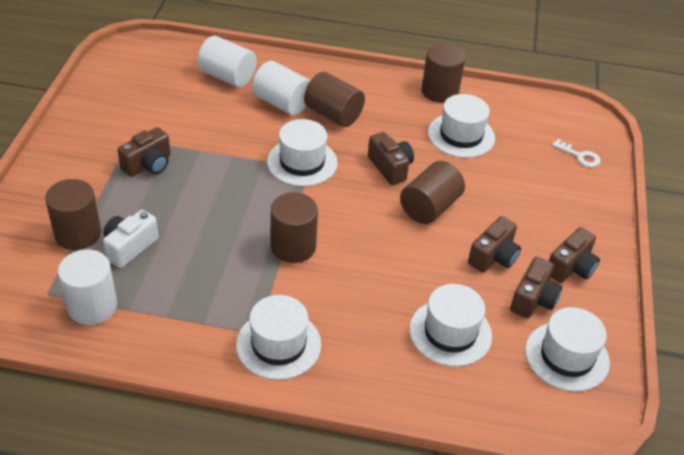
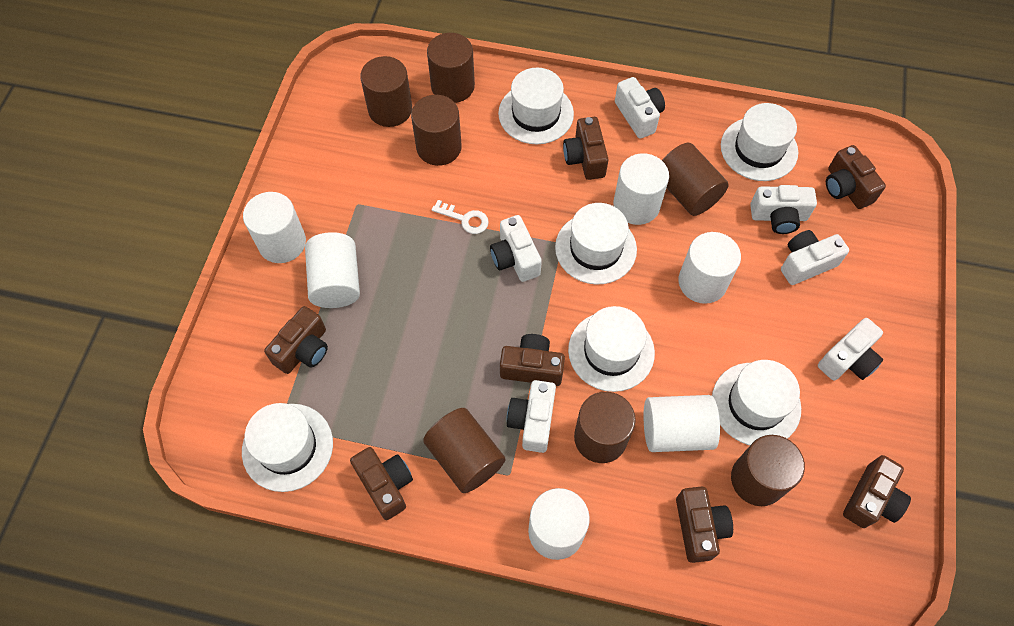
brown camera: [118,127,171,177] [368,132,414,185] [468,216,521,272] [510,257,562,318] [549,227,600,283] = 5 -> [264,306,328,374] [350,447,413,520] [500,334,565,386] [563,117,609,180] [676,487,733,563] [826,145,886,209] [843,455,911,528] = 7
brown cylinder: [45,179,101,250] [271,192,318,263] [304,72,365,127] [400,161,465,224] [422,43,466,103] = 5 -> [360,56,412,127] [411,95,462,166] [423,408,505,493] [427,33,475,103] [574,392,636,463] [662,143,729,216] [731,435,805,506] = 7
white camera: [103,210,159,268] = 1 -> [490,215,542,282] [507,380,556,453] [615,77,665,139] [750,185,817,234] [781,230,849,285] [818,318,883,381] = 6
white cylinder: [58,249,117,325] [197,36,257,87] [252,61,310,115] = 3 -> [243,192,306,263] [305,232,360,308] [528,488,590,560] [613,153,669,225] [644,395,720,452] [678,232,741,304] = 6
white hat: [236,295,321,380] [267,119,338,186] [409,284,492,367] [428,94,495,158] [525,307,610,392] = 5 -> [242,403,333,492] [498,68,574,144] [555,203,637,285] [568,306,655,392] [712,360,801,445] [721,103,798,181] = 6

